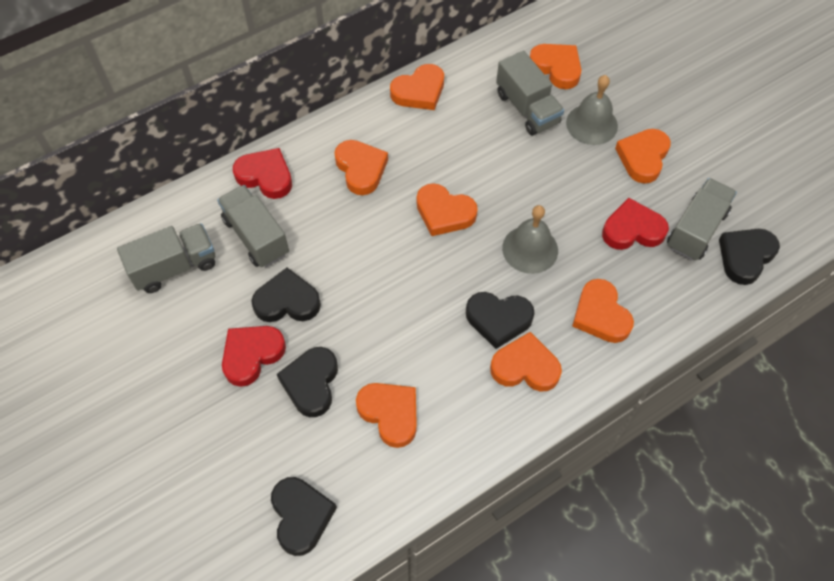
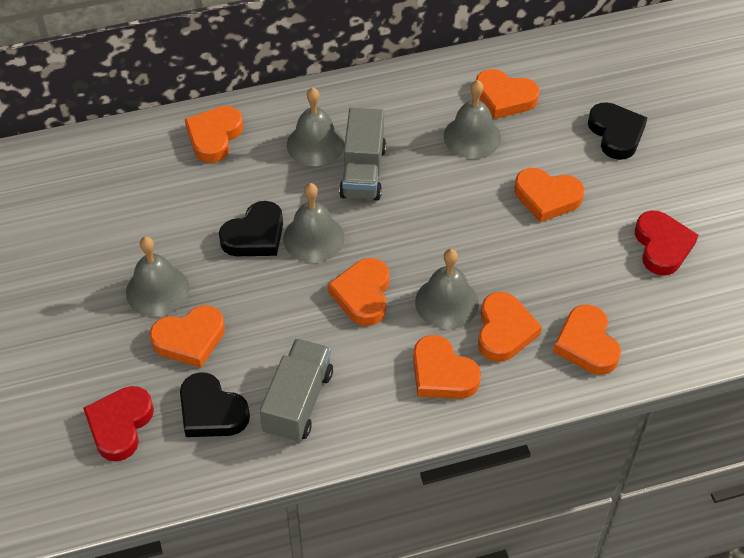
black heart: [251,268,321,322] [271,477,337,556] [277,347,338,417] [466,292,535,349] [719,229,780,285] = 5 -> [180,372,250,437] [219,201,283,256] [588,102,647,160] = 3
grey bell: [502,205,558,274] [566,75,618,145] = 2 -> [126,236,189,317] [283,183,344,263] [287,87,345,166] [415,249,479,329] [444,80,501,159] = 5
grey truck: [117,223,215,293] [217,185,289,267] [496,51,564,135] [667,178,737,260] = 4 -> [260,339,333,443] [339,108,386,201] = 2
red heart: [222,326,286,387] [233,148,292,199] [602,198,669,250] = 3 -> [83,386,154,461] [635,210,698,275] = 2

